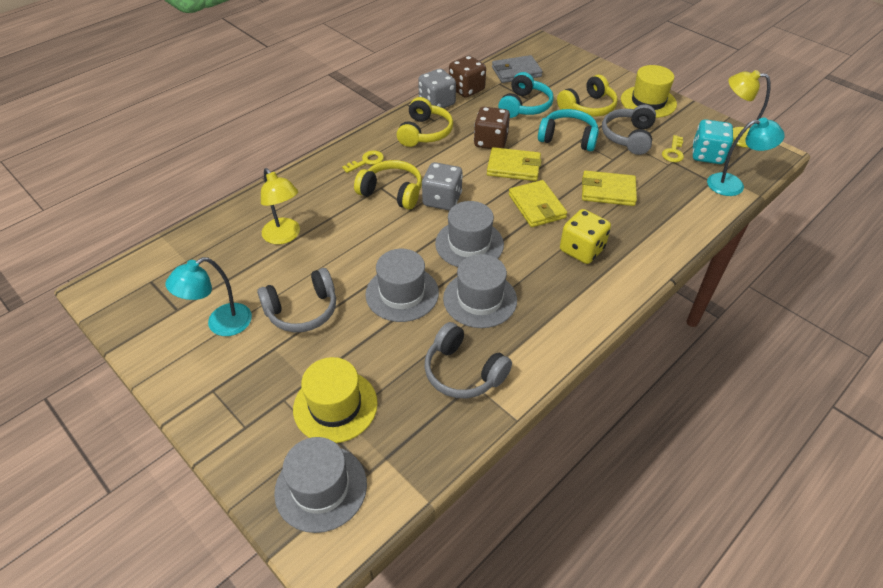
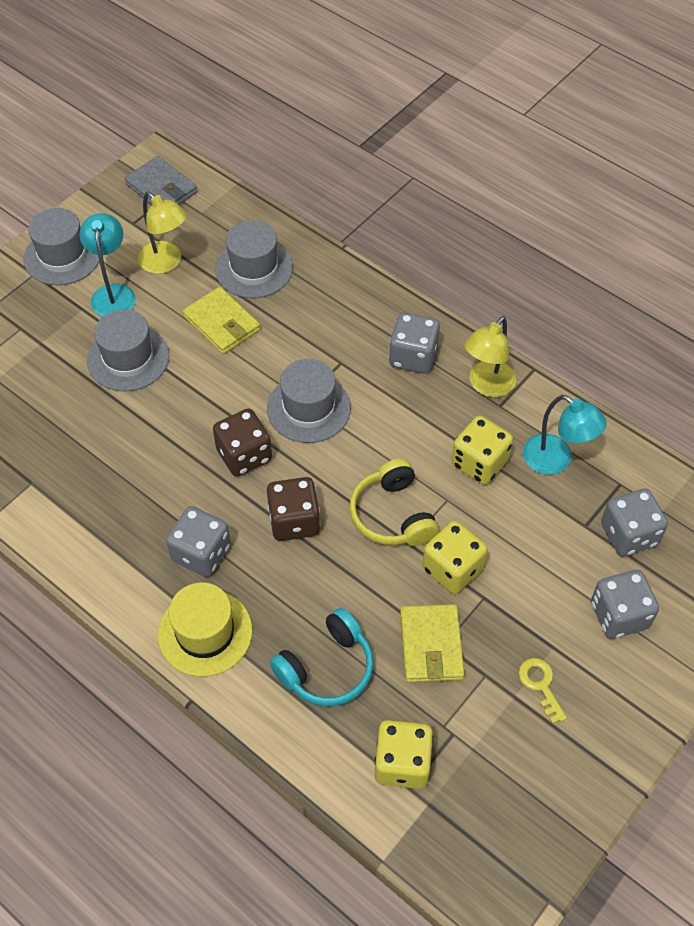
grey dice: [418,69,456,108] [422,162,463,211] = 2 -> [166,506,231,577] [389,313,440,374] [591,570,659,639] [601,489,668,557] = 4
grey headphones: [257,268,336,332] [424,322,512,398] [602,104,656,155] = 3 -> none = 0
turquoise dice: [692,119,733,164] = 1 -> none = 0
turquoise headphones: [498,72,554,118] [538,109,599,151] = 2 -> [270,608,374,707] = 1
yellow dice: [560,209,611,264] = 1 -> [375,720,433,789] [422,521,488,594] [451,416,513,485] = 3
yellow hat: [293,357,378,443] [621,65,677,118] = 2 -> [158,583,253,677] = 1
yellow headphones: [354,160,422,210] [396,97,453,147] [557,75,618,117] = 3 -> [349,458,439,546] = 1
yellow key: [342,150,384,173] [662,135,684,162] = 2 -> [518,658,567,724] = 1
yellow wallet: [487,147,542,181] [509,180,567,227] [582,171,637,206] = 3 -> [183,287,260,354] [400,604,465,682] = 2

